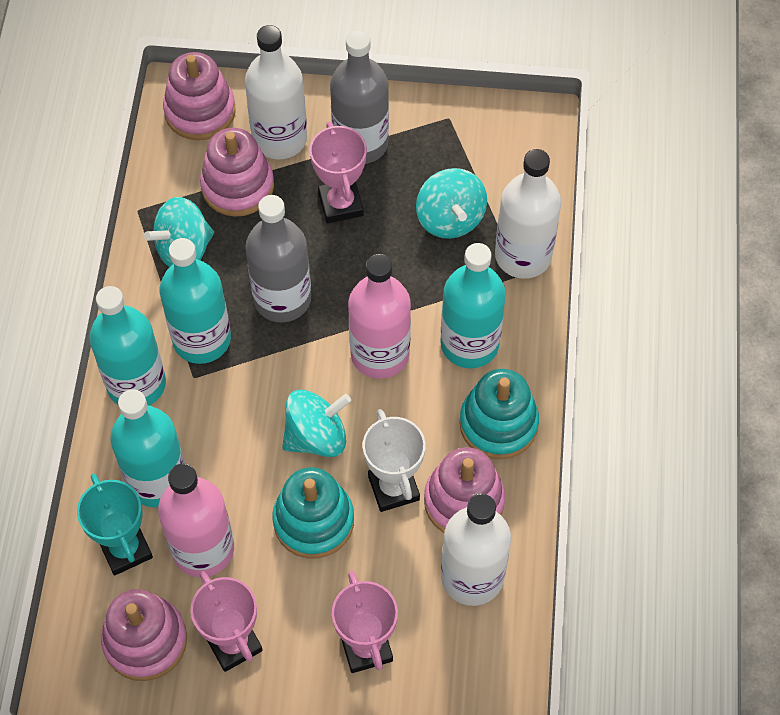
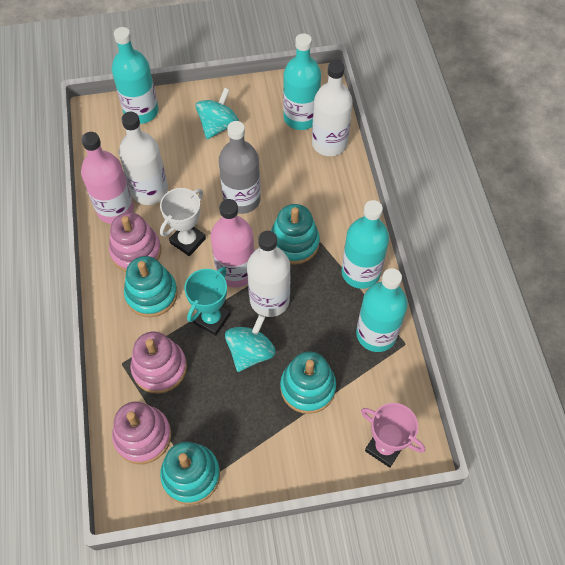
grey bottle: [245,195,311,322] [330,30,389,164] = 2 -> [219,121,261,214] = 1
pink stacking toy: [101,589,187,681] [163,52,236,140] [200,128,274,217] [424,447,505,533] = 4 -> [109,212,161,272] [112,402,171,464] [130,331,187,394] = 3
pink trophy: [191,571,263,672] [310,121,367,223] [332,571,398,673] = 3 -> [361,403,425,468] = 1
turquoise spinning top: [144,197,214,267] [282,390,351,457] [416,168,487,239] = 3 -> [196,88,239,139] [225,314,275,372] = 2
turquoise stacking toy: [272,467,354,558] [459,369,539,459] = 2 -> [124,256,178,317] [160,442,220,505] [271,204,320,265] [280,351,336,414] = 4

